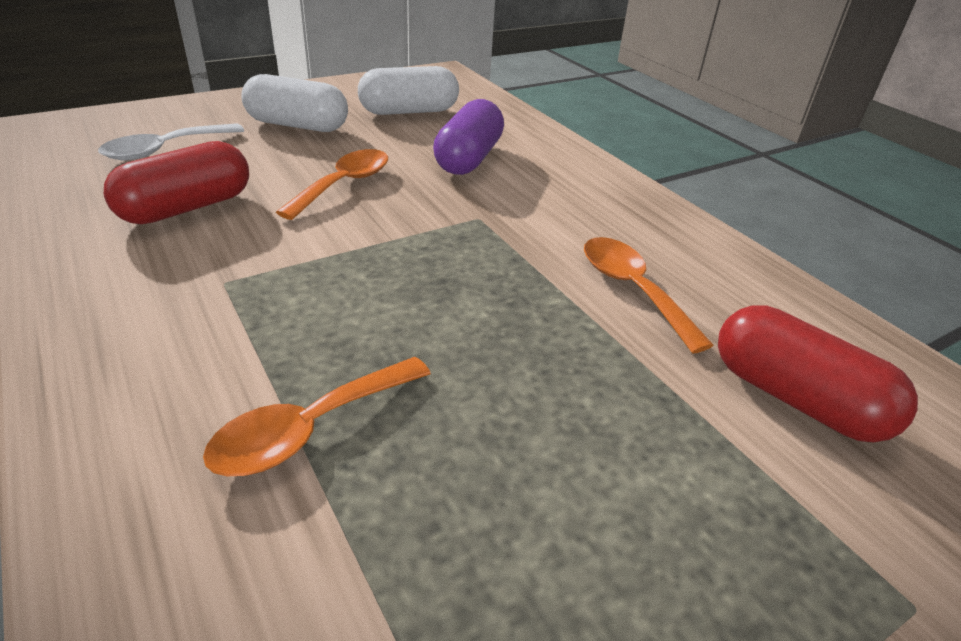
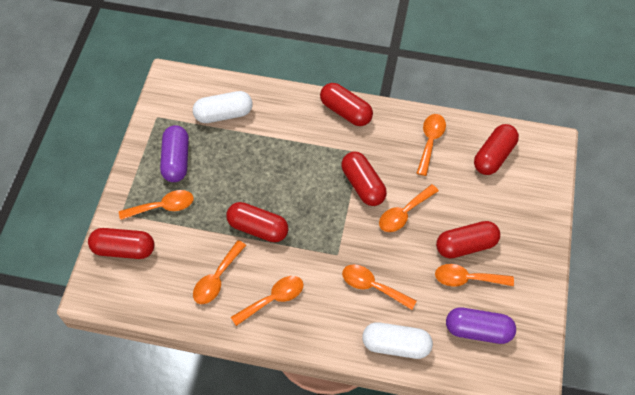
orange spoon: [203,357,431,476] [276,149,388,220] [584,237,714,354] = 3 -> [119,190,194,220] [193,240,246,304] [231,276,303,326] [342,264,417,310] [379,184,439,232] [417,114,446,176] [435,264,514,287] = 7
purple capsule: [433,99,504,175] = 1 -> [160,125,189,182] [446,307,516,344] = 2
red capsule: [104,141,249,224] [718,306,918,443] = 2 -> [88,228,155,259] [226,202,288,242] [320,83,373,126] [341,152,387,206] [436,221,500,258] [474,124,519,175] = 6
white spoon: [98,123,244,160] = 1 -> none = 0

